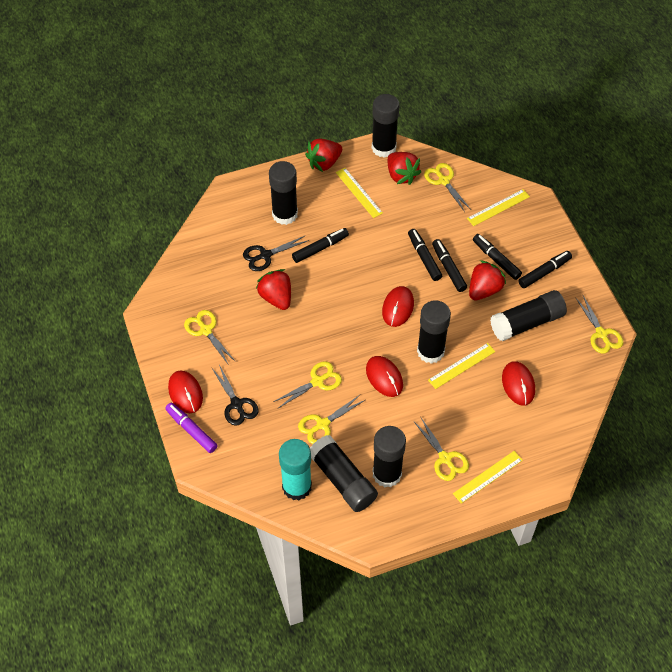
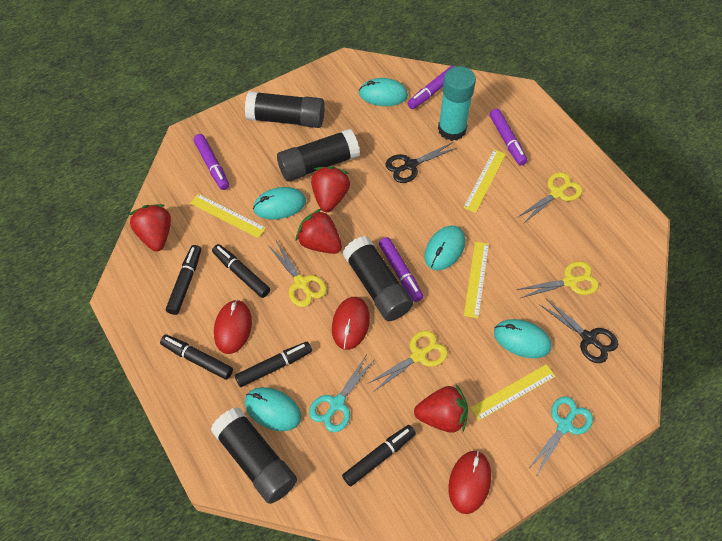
black glue stick: [269,161,298,225] [310,435,378,512] [372,94,399,158] [373,426,406,487] [417,300,451,364] [490,290,567,341] = 6 -> [211,407,297,504] [245,91,325,128] [277,129,360,182] [343,236,413,321] = 4
purple marker: [165,403,218,453] = 1 -> [193,134,229,190] [379,237,423,302] [408,66,455,109] [490,109,527,165] = 4
red mouse: [168,370,203,413] [366,356,403,397] [382,286,414,327] [502,361,535,406] = 4 -> [214,300,252,354] [332,297,370,350] [449,451,491,514] = 3
turquoise mouse: none = 0 -> [245,387,301,431] [253,187,306,219] [359,78,408,106] [424,226,465,270] [494,319,552,358] = 5
turquoise scissors: none = 0 -> [309,356,375,432] [528,396,593,477] = 2
yellow scissors: [184,310,236,364] [273,361,342,408] [298,395,365,444] [414,418,469,481] [424,163,470,212] [575,296,623,354] = 6 -> [268,241,327,307] [369,330,448,391] [516,261,599,298] [518,172,582,224] = 4

